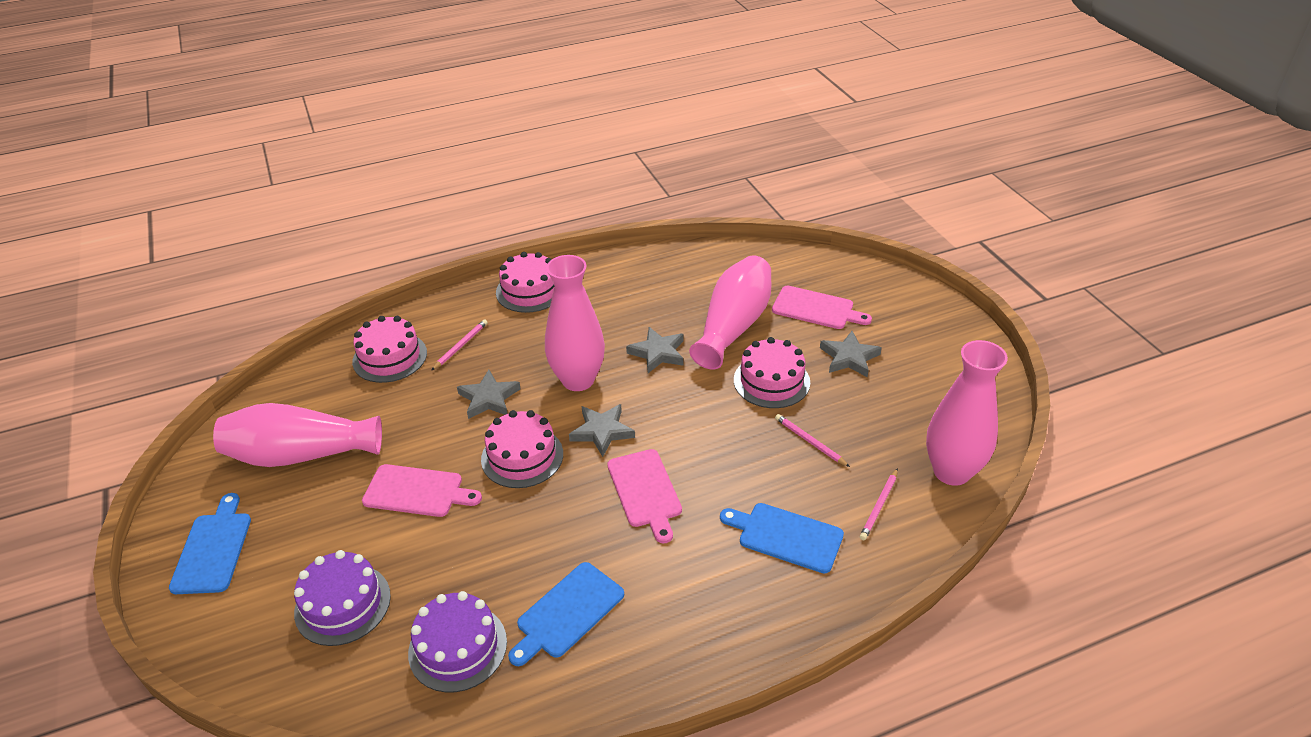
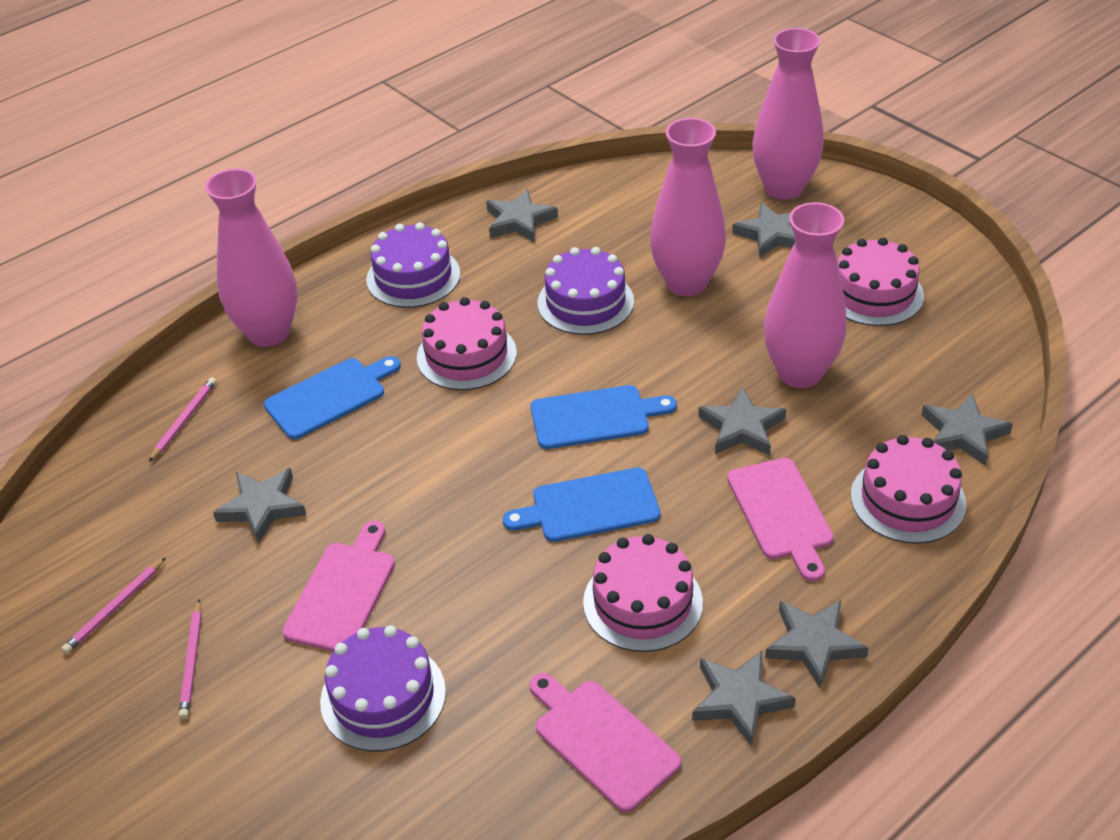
grey star: [457,370,521,419] [569,404,635,457] [626,327,684,373] [820,331,882,377] = 4 -> [213,468,306,544] [486,189,558,242] [692,651,796,747] [699,387,786,456] [732,202,795,258] [765,600,868,688] [921,393,1013,466] = 7
purple cake: [294,550,391,646] [408,591,507,692] = 2 -> [320,625,446,751] [366,222,460,308] [538,247,634,335] = 3

